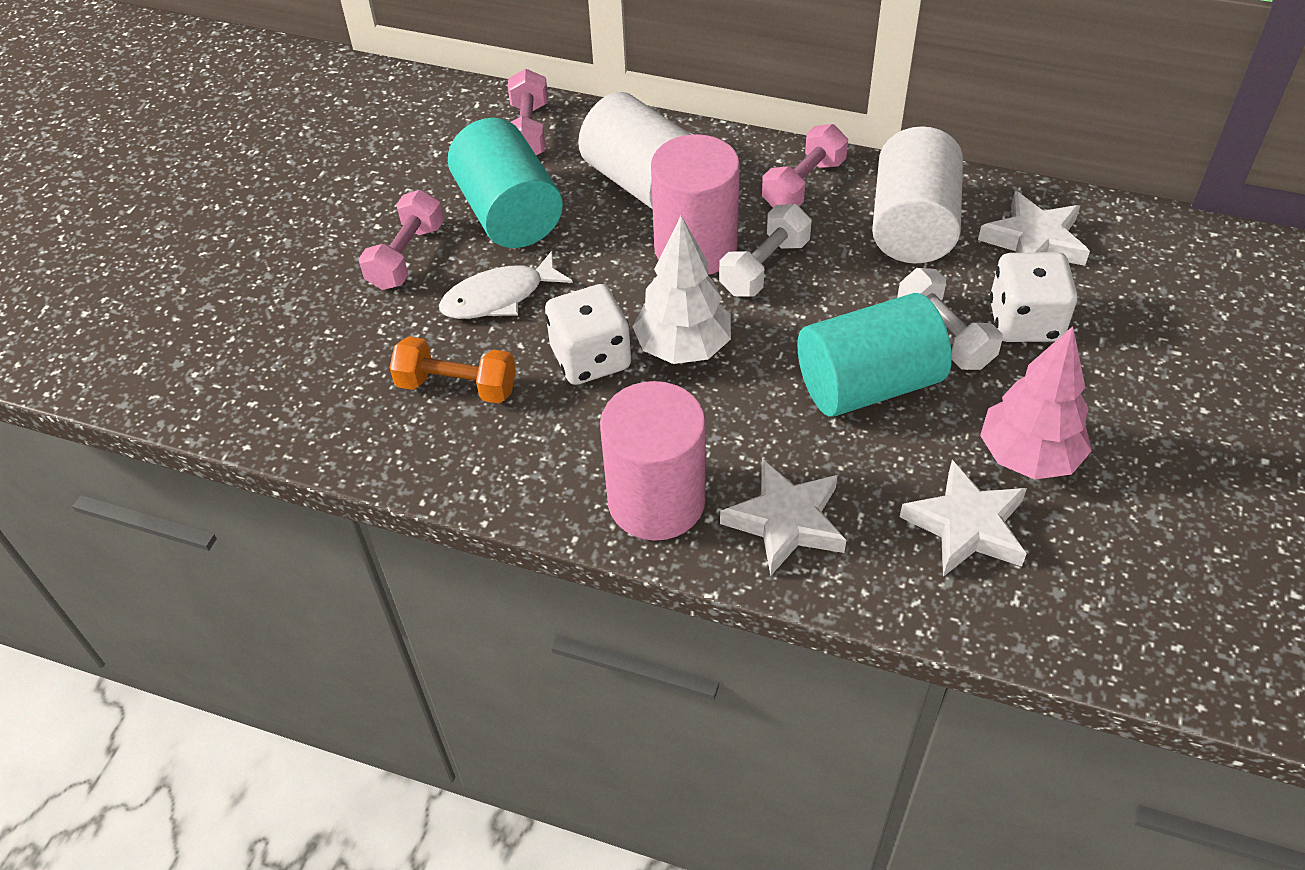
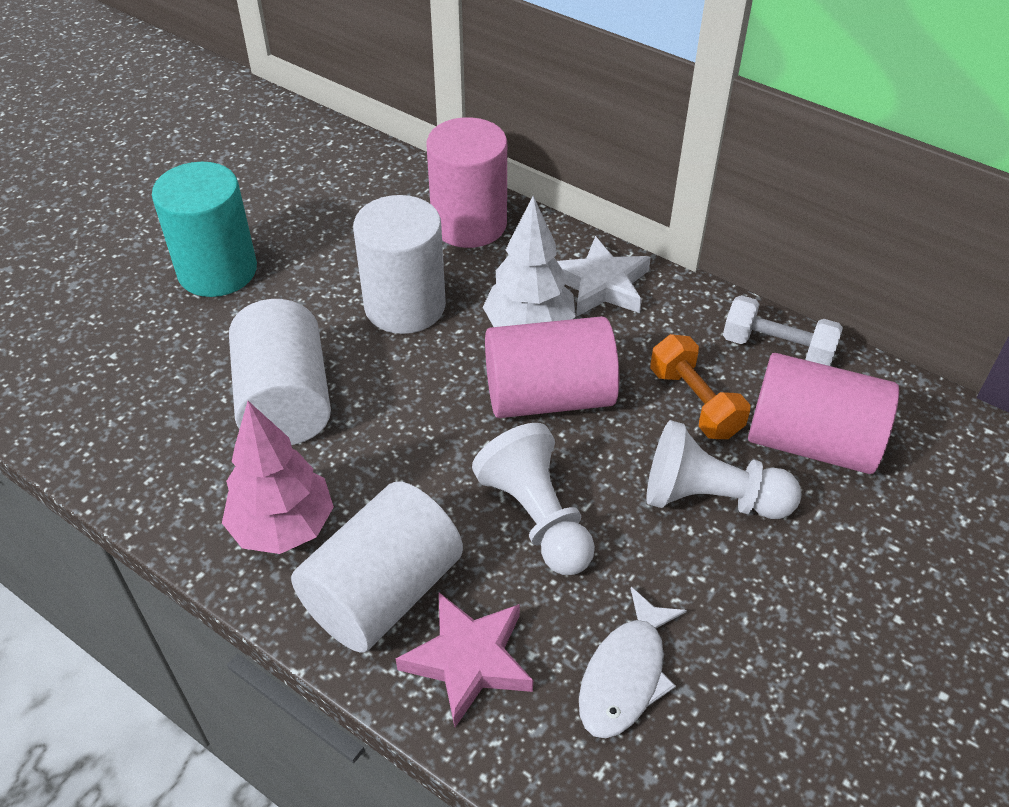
pink cylinder: [600,381,706,541] [651,134,740,275] = 2 -> [427,117,507,248] [485,316,619,418] [748,353,899,474] = 3
pink dumbbell: [359,190,444,290] [508,69,548,155] [762,124,848,208] = 3 -> none = 0
pink star: none = 0 -> [396,592,533,727] = 1
turquoise cylinder: [448,118,563,248] [797,293,952,417] = 2 -> [152,162,257,297] = 1
white cylinder: [578,92,691,209] [872,126,963,264] = 2 -> [229,299,331,445] [291,481,463,653] [353,195,446,334] = 3
white dice: [545,284,631,385] [990,252,1078,342] = 2 -> none = 0
white dumbbell: [719,204,812,297] [897,268,1003,370] = 2 -> [723,295,843,366] = 1
white pawn: none = 0 -> [472,423,595,575] [646,420,802,519] = 2
white star: [720,459,846,576] [900,460,1027,577] [978,191,1090,266] = 3 -> [557,236,651,317] = 1

